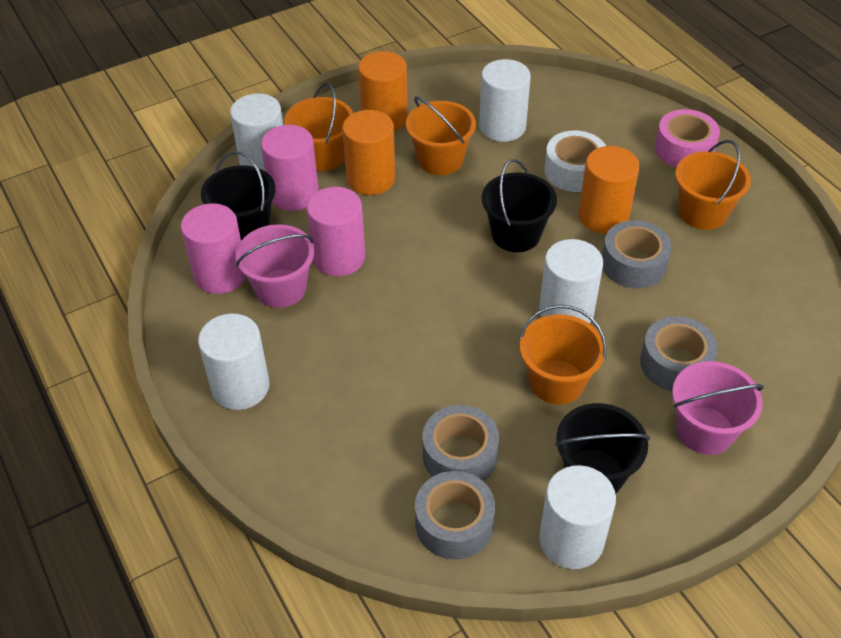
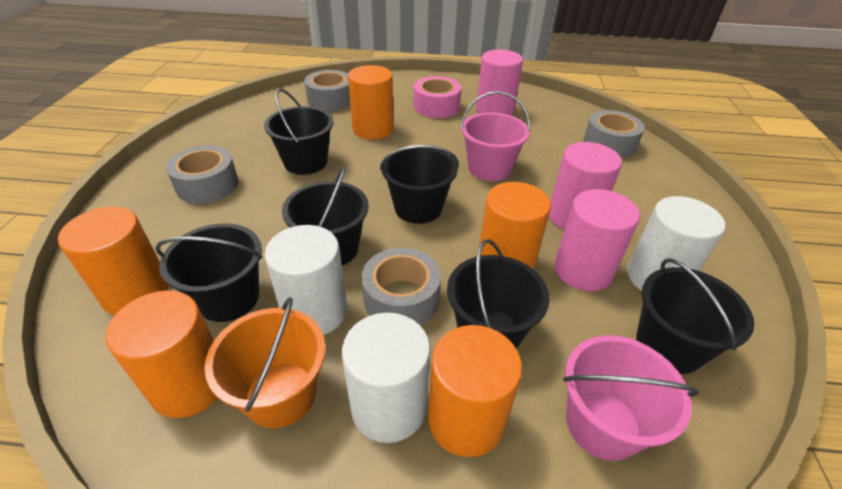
black bucket: [201,151,276,240] [482,159,557,252] [555,403,650,494] = 3 -> [155,223,262,322] [264,89,334,175] [282,166,369,266] [380,145,459,224] [447,239,550,349] [636,258,754,374] = 6
orange bucket: [284,83,353,171] [406,96,476,175] [520,305,607,404] [676,140,751,230] = 4 -> [204,297,326,428] = 1
orange cylinder: [342,110,396,195] [358,51,408,131] [578,146,640,234] = 3 -> [58,206,169,315] [106,290,217,418] [348,65,394,140] [428,325,522,457] [479,182,551,270] = 5
white cylinder: [198,314,270,410] [230,93,283,171] [479,59,531,142] [539,239,603,324] [539,465,616,569] = 5 -> [265,225,347,335] [342,313,430,443] [627,196,725,291] = 3
white tape: [544,131,606,192] = 1 -> none = 0

